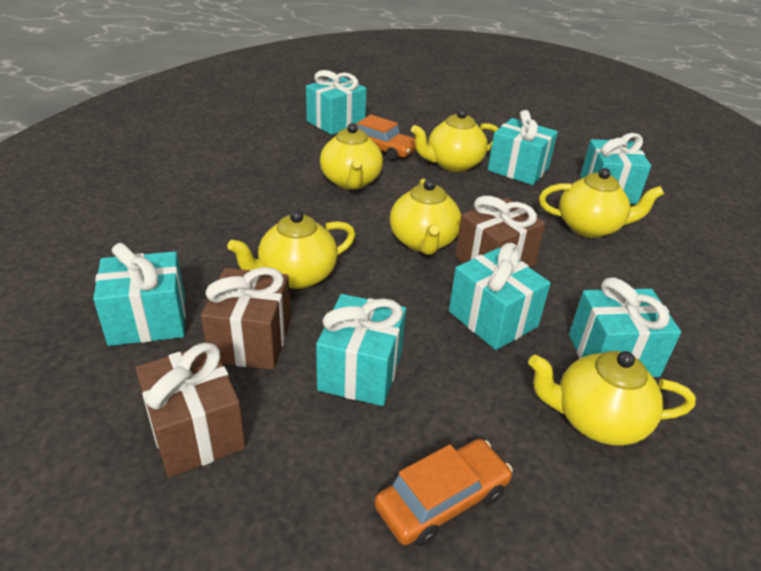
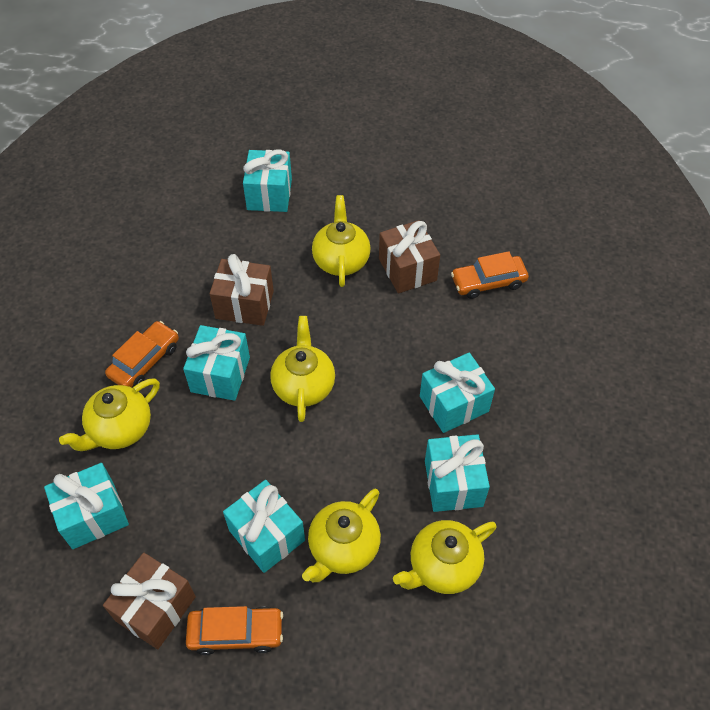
orange car: [356,115,416,161] [374,439,513,547] = 2 -> [105,321,179,388] [186,606,283,655] [451,251,529,299] = 3
turquoise gift: [93,243,186,346] [306,70,367,135] [316,294,406,406] [449,243,551,350] [488,110,558,185] [569,278,681,377] [580,133,651,204] = 7 -> [44,463,129,549] [183,325,250,401] [223,480,305,573] [243,149,292,212] [420,353,495,433] [425,434,490,512] = 6
yellow teapot: [228,210,355,289] [320,123,383,190] [390,179,461,255] [411,109,498,172] [528,351,696,446] [539,168,664,238] = 6 -> [59,378,160,451] [270,316,335,422] [302,489,381,582] [312,195,371,287] [393,520,497,594] = 5

